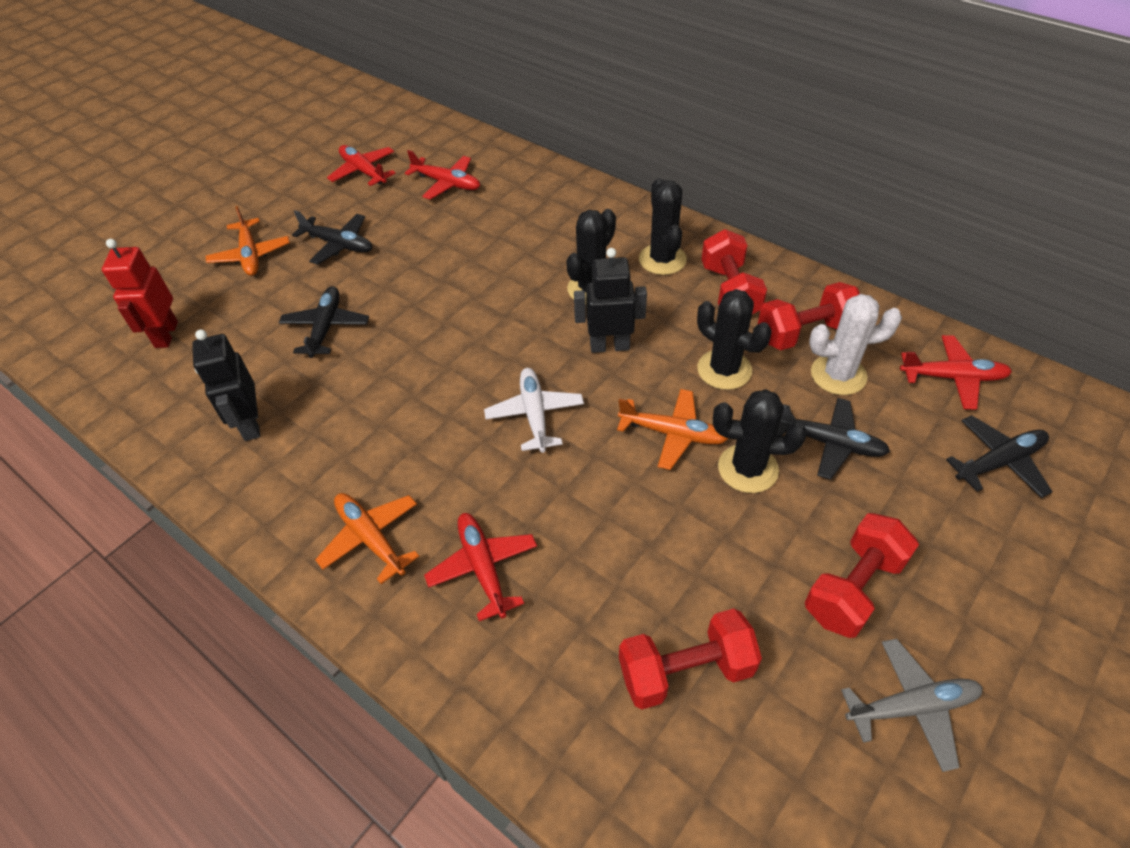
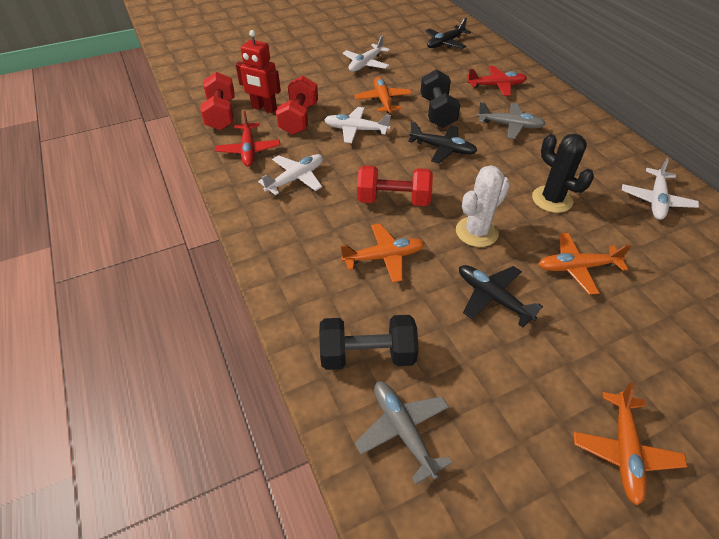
black cactus: [566,209,616,300] [639,178,687,275] [697,289,772,390] [713,389,807,493] = 4 -> [532,134,594,213] = 1
black dumbbell: none = 0 -> [319,315,419,370] [420,69,460,128] = 2
black plane: [279,286,369,358] [292,210,372,265] [776,398,890,480] [946,415,1052,498] = 4 -> [408,121,478,163] [425,18,471,49] [459,265,543,327] = 3
black robot: [192,330,260,441] [574,248,647,353] = 2 -> none = 0
grey plane: [841,639,983,772] = 1 -> [355,381,452,484] [477,102,546,139] = 2
orange plane: [206,206,290,276] [315,493,419,584] [617,389,729,470] = 3 -> [341,224,425,283] [354,77,412,113] [538,233,631,295] [574,382,687,505] = 4
red dumbbell: [619,609,762,709] [701,229,767,314] [758,282,860,350] [805,513,919,638] = 4 -> [200,72,235,130] [276,76,318,135] [357,165,433,206] = 3
red plane: [327,145,396,186] [405,150,480,200] [424,513,537,621] [900,335,1012,410] = 4 -> [215,111,280,166] [467,66,527,96] = 2
white plane: [484,368,584,453] = 1 -> [258,154,323,195] [324,107,391,143] [343,35,390,72] [622,158,699,220] = 4

